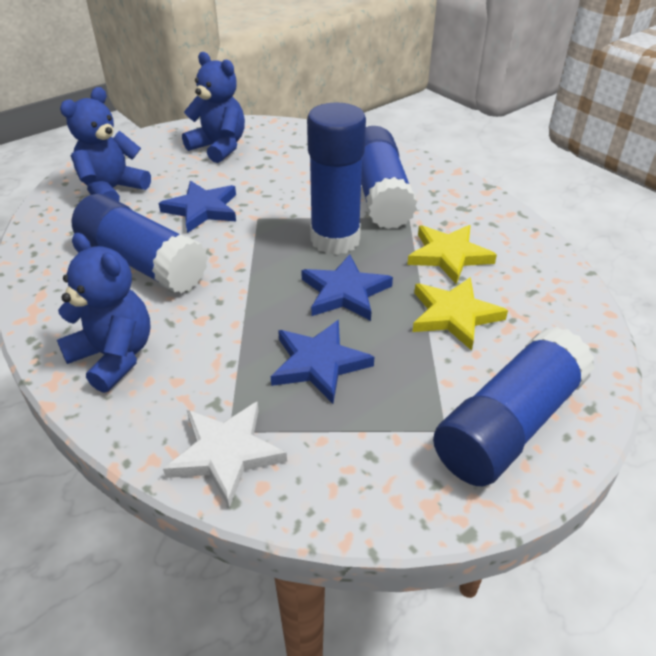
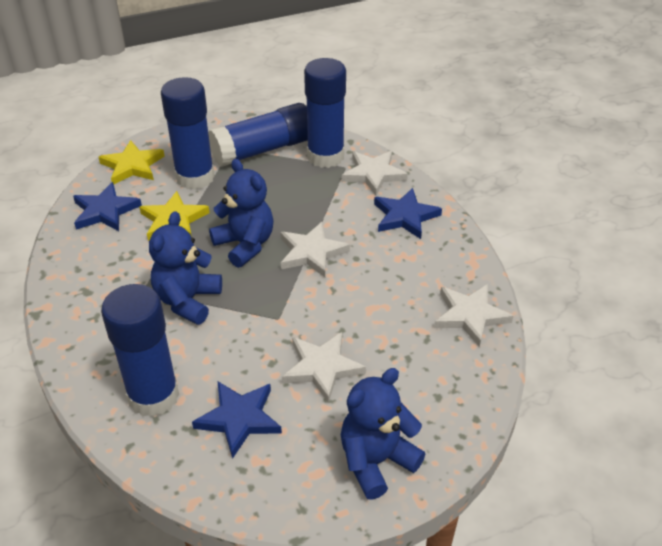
white star: [163,401,287,508] = 1 -> [280,222,350,277] [282,332,366,403] [342,151,408,196] [434,284,513,347] = 4

